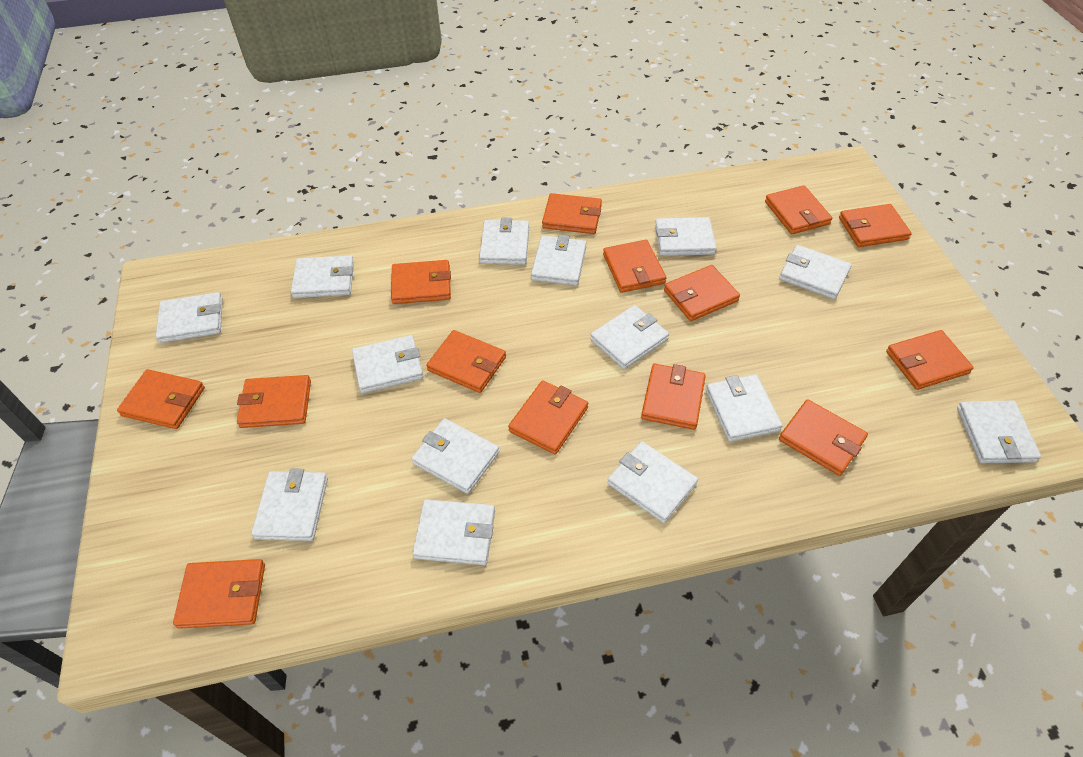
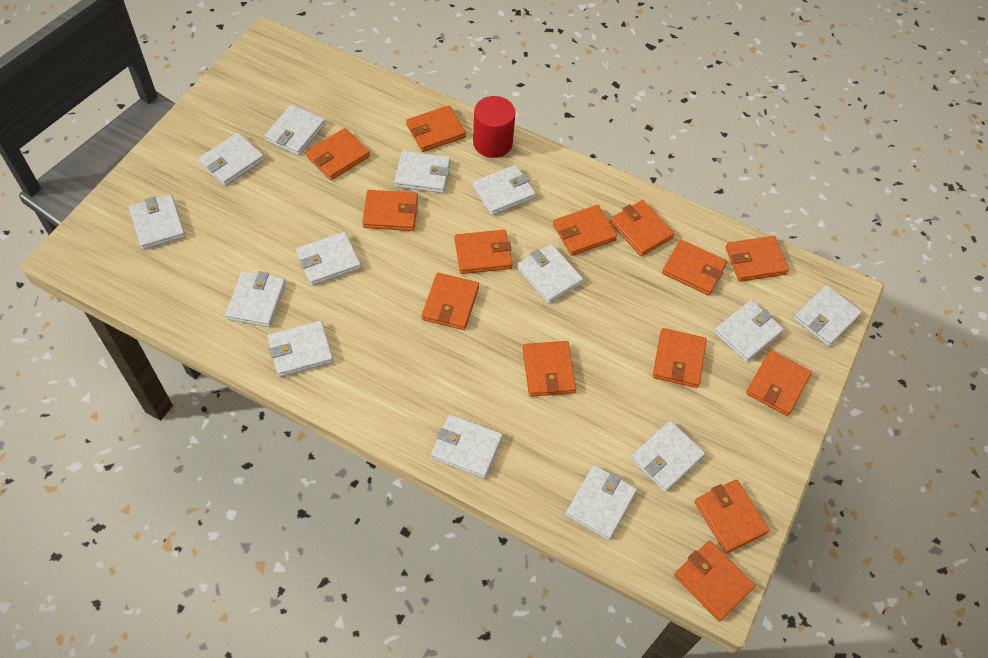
red cylinder: none = 0 -> [473,96,515,158] = 1

